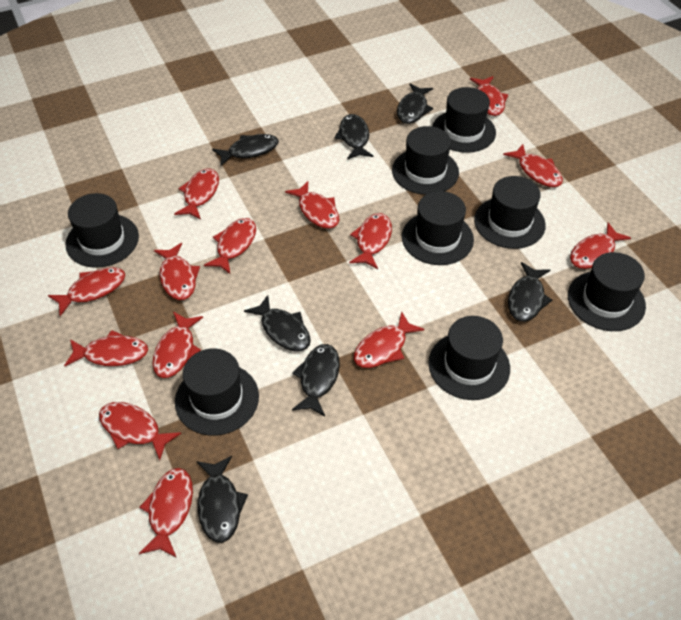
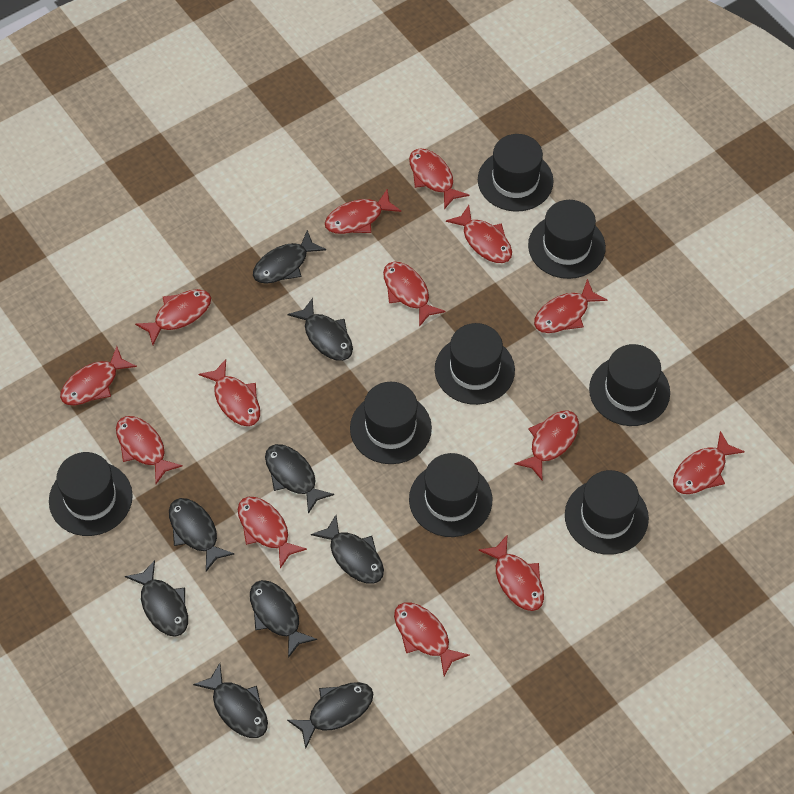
black fish: [196,456,248,543] [212,134,279,166] [244,295,311,351] [292,344,340,417] [334,114,373,159] [397,83,433,124] [508,262,552,322] = 7 -> [125,560,188,637] [169,498,234,572] [193,663,268,738] [250,580,317,658] [253,230,326,284] [265,444,334,514] [287,298,353,361] [287,682,373,749] [311,515,384,584] = 9

